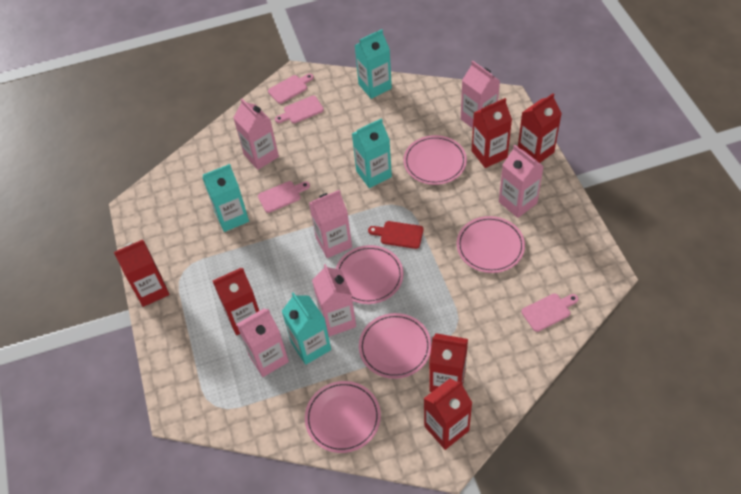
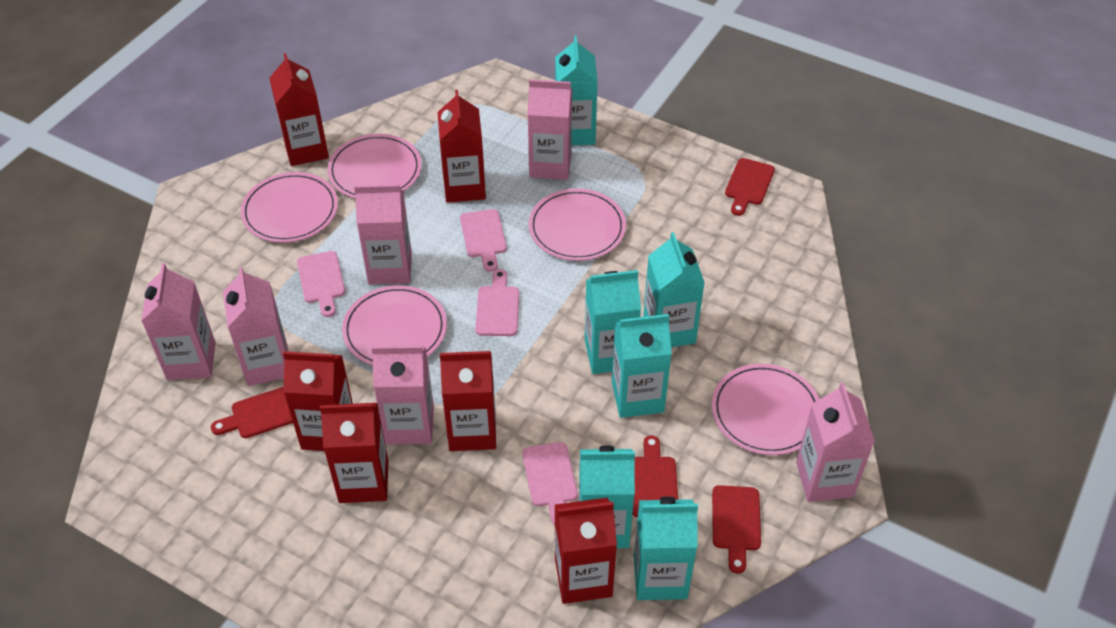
red cutting board: [368,221,423,249] = 1 -> [211,387,293,438] [633,435,678,518] [712,485,761,574] [725,158,775,216] = 4
turquoise carton: [202,164,249,232] [282,292,331,365] [352,118,392,188] [355,29,392,99] = 4 -> [555,36,598,145] [579,446,635,548] [585,270,641,374] [612,314,672,418] [634,497,698,600] [643,232,705,347] = 6

